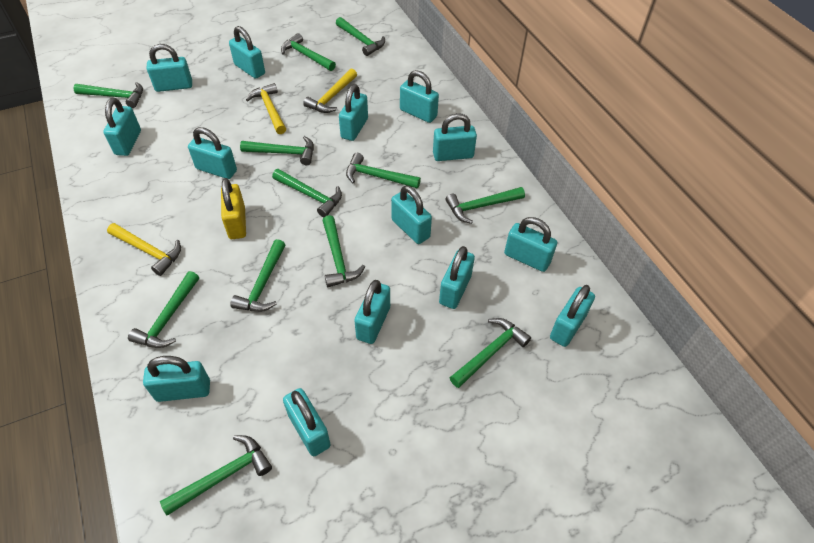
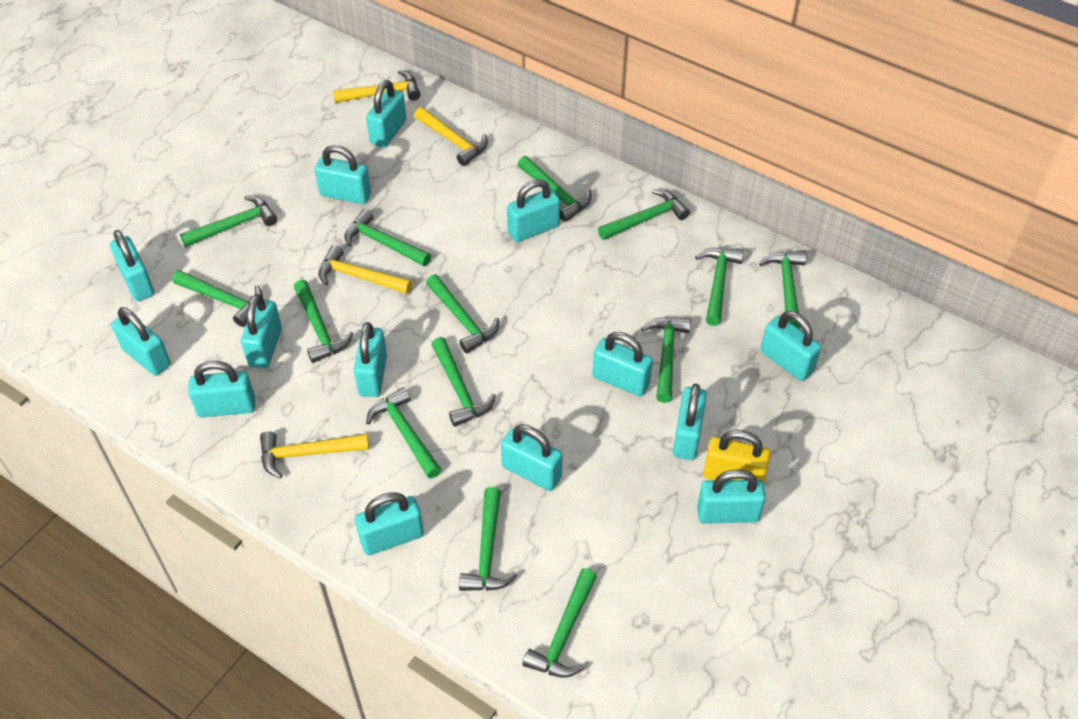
green hammer: [73,82,143,108] [128,271,199,348] [160,435,272,516] [230,239,286,312] [240,136,314,165] [272,169,342,217] [281,33,336,71] [322,215,365,287] [336,17,385,56] [346,153,421,189] [445,187,525,224] [449,318,531,388] = 12 -> [172,270,263,327] [180,195,277,247] [294,280,353,363] [344,209,431,266] [366,387,442,479] [426,274,499,353] [431,337,496,427] [459,487,517,591] [517,156,592,222] [522,568,597,678] [598,189,690,240] [641,317,691,403] [695,248,744,326] [759,251,806,329] = 14
yellow hammer: [107,223,181,276] [246,83,286,134] [303,68,357,113] = 3 -> [260,431,369,479] [318,245,412,294] [333,70,421,103] [414,107,488,166] = 4

